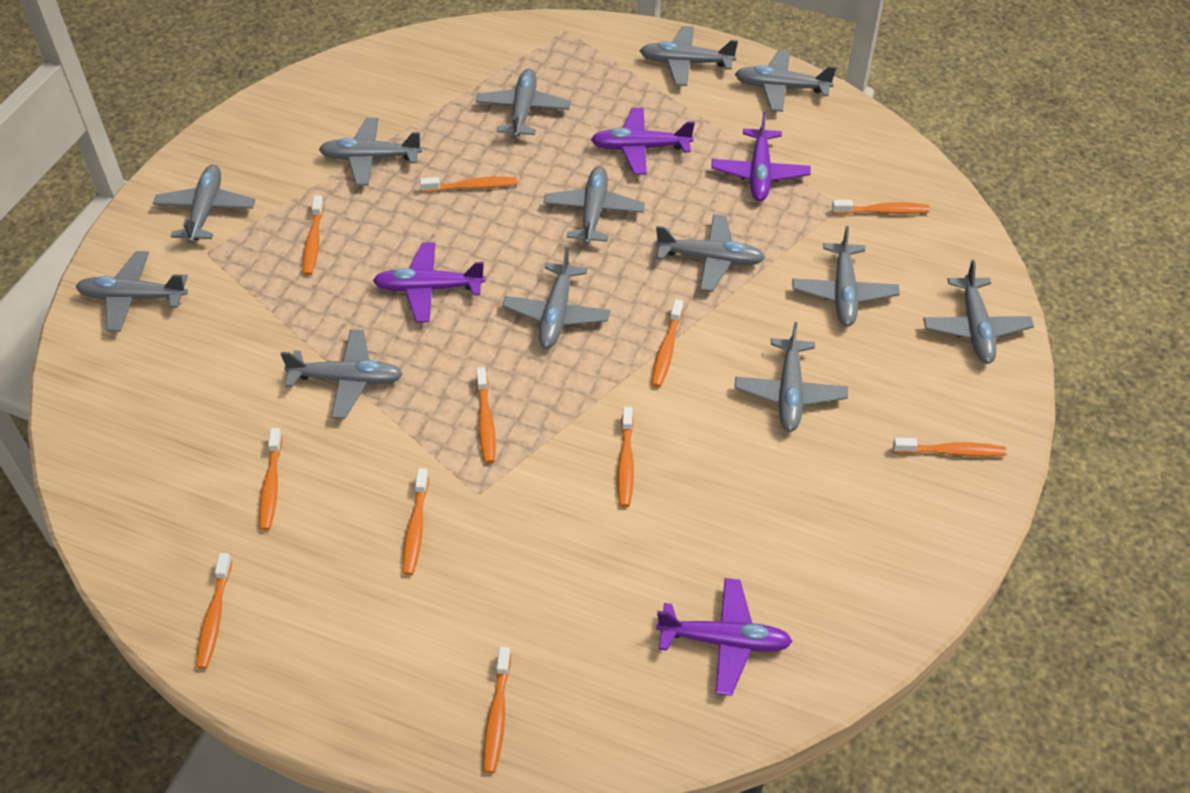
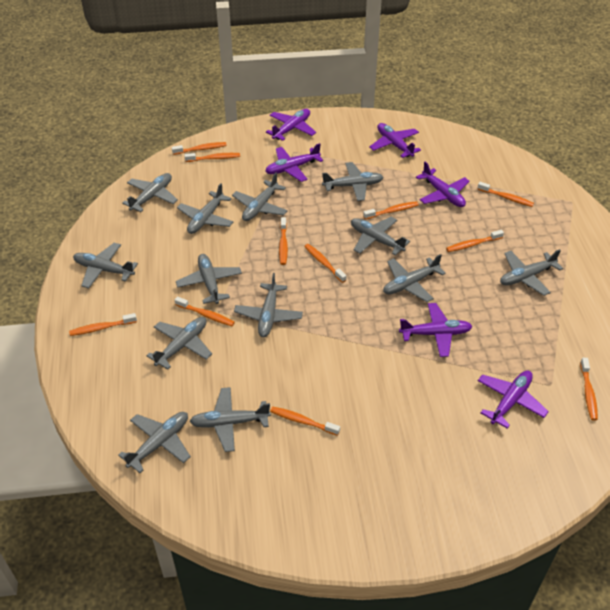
purple plane: [373,242,485,322] [591,108,695,175] [656,578,793,696] [711,112,810,201] = 4 -> [265,143,323,182] [266,109,316,141] [369,123,421,158] [399,303,473,357] [416,162,470,207] [478,370,549,429] = 6

